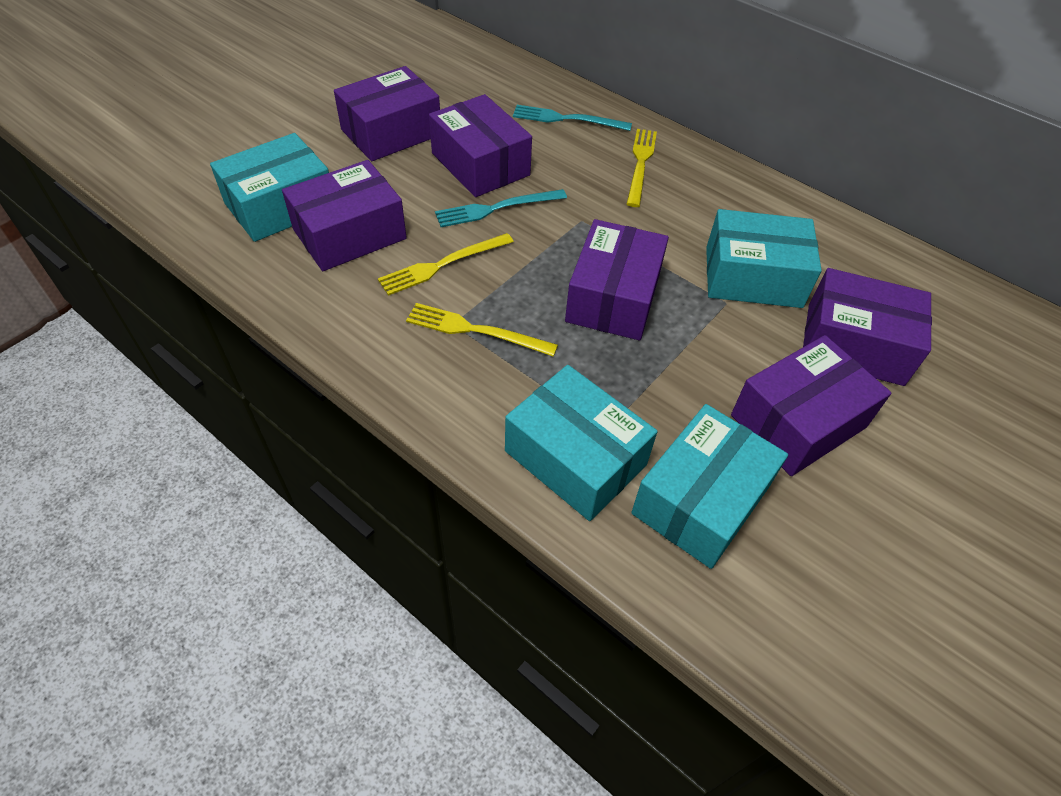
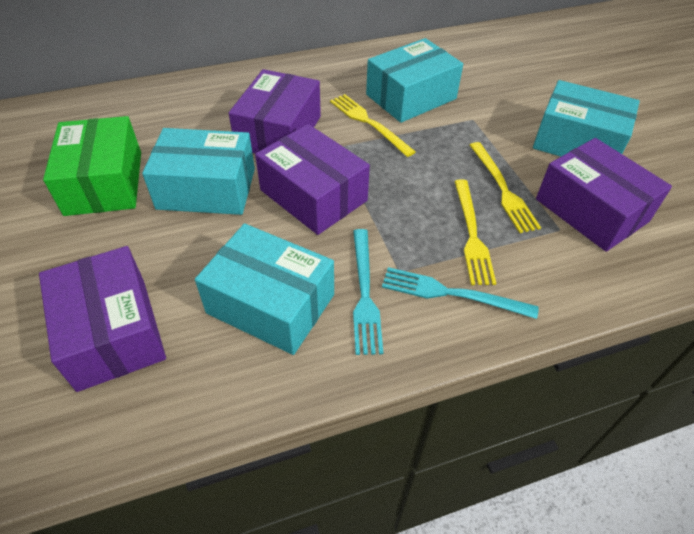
green box: none = 0 -> [43,116,141,216] = 1
purple box: [282,160,407,271] [334,66,440,161] [429,94,532,197] [565,219,669,340] [731,335,891,476] [803,268,932,386] = 6 -> [39,246,166,392] [229,69,321,154] [255,124,370,235] [536,138,672,252] = 4

